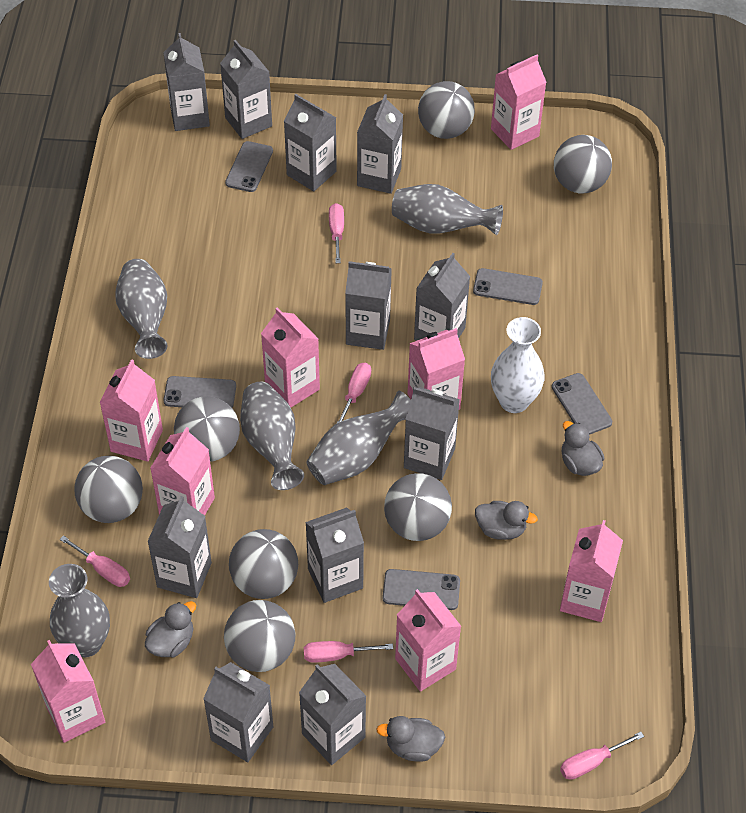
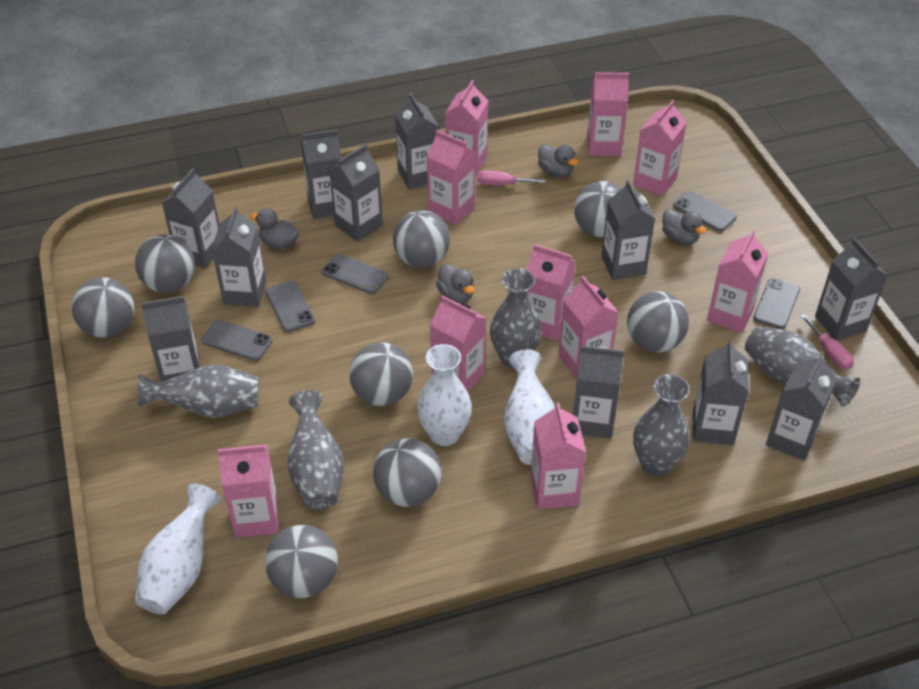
grey ball: [74,456,143,523] [174,396,240,462] [224,600,295,672] [229,529,298,599] [384,473,452,541] [418,81,475,139] [554,135,612,194] = 7 -> [71,277,135,338] [135,234,195,293] [265,525,338,598] [349,342,413,406] [373,438,441,507] [393,210,450,268] [574,181,621,237] [627,291,689,352] = 8
pink carton: [31,640,105,743] [100,359,163,462] [150,427,215,515] [261,307,320,408] [395,589,461,692] [408,328,465,410] [491,55,546,150] [560,520,623,622] = 8 -> [218,445,278,538] [427,130,475,225] [430,295,486,392] [445,80,488,176] [527,244,576,341] [531,402,586,509] [559,276,619,379] [587,72,629,156] [633,100,687,196] [707,230,768,333] = 10
pink screwdriver: [60,535,130,587] [304,641,393,663] [329,203,344,263] [337,363,371,423] [560,732,644,780] = 5 -> [478,170,545,186] [800,314,854,369] = 2
white vase: [491,317,545,413] = 1 -> [135,483,221,614] [417,344,472,446] [504,349,555,465] = 3

